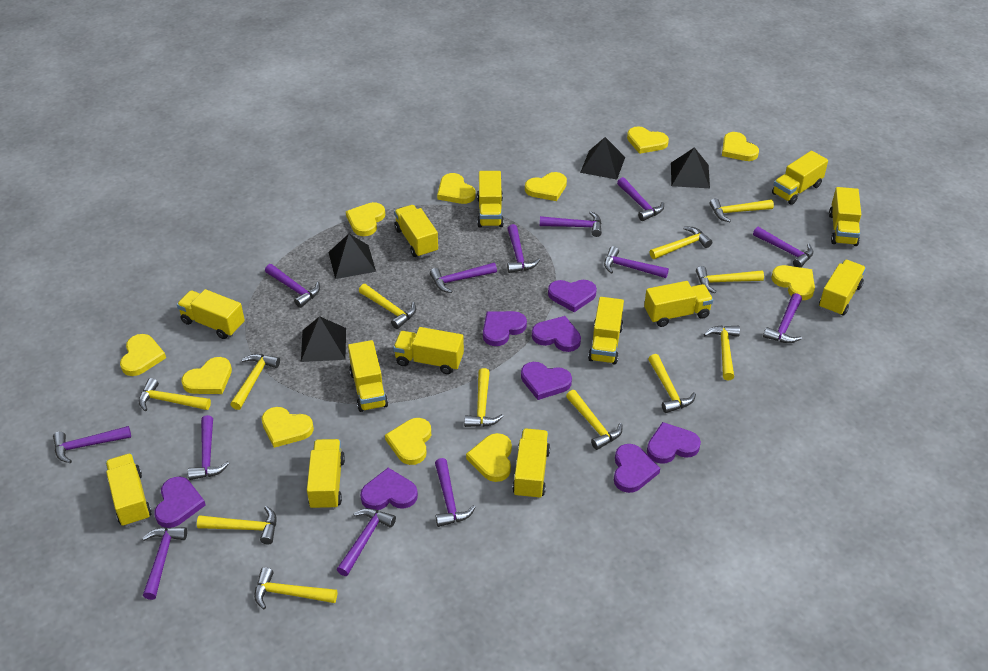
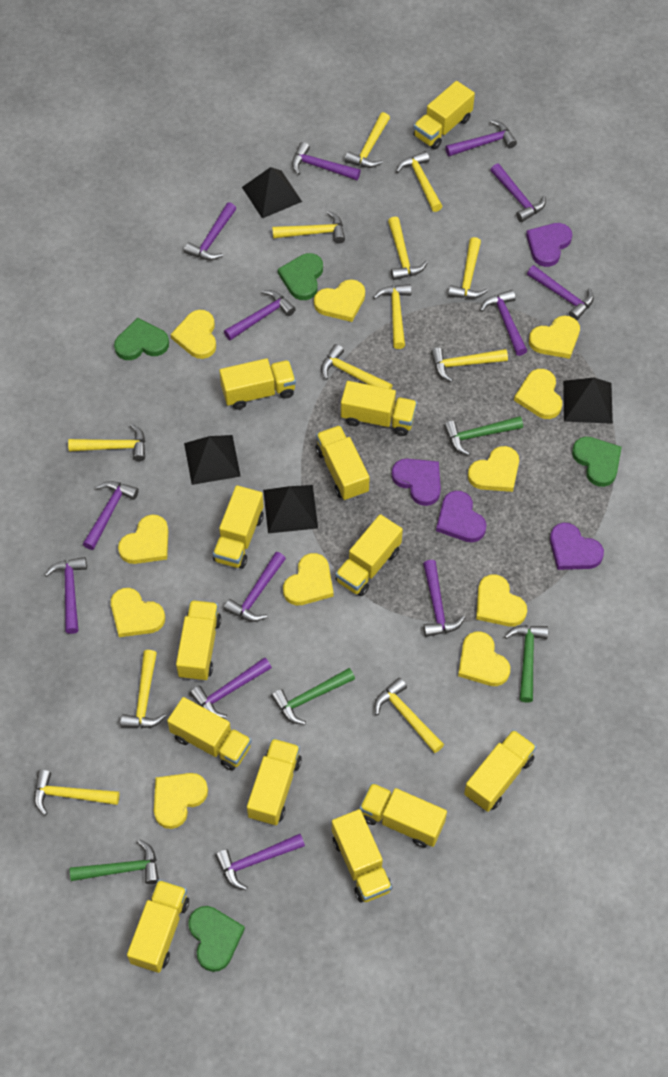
green hammer: none = 0 -> [70,839,159,884] [271,668,355,725] [444,416,523,456] [504,625,548,703] = 4
green heart: none = 0 -> [114,318,169,360] [188,906,245,972] [278,253,323,300] [572,436,622,487] = 4
purple heart: [155,476,206,528] [360,468,418,510] [483,311,527,346] [521,362,572,400] [532,316,581,352] [548,280,597,312] [614,444,660,493] [647,422,701,464] = 8 -> [392,458,441,506] [436,491,486,542] [526,223,572,267] [550,523,604,570] = 4

